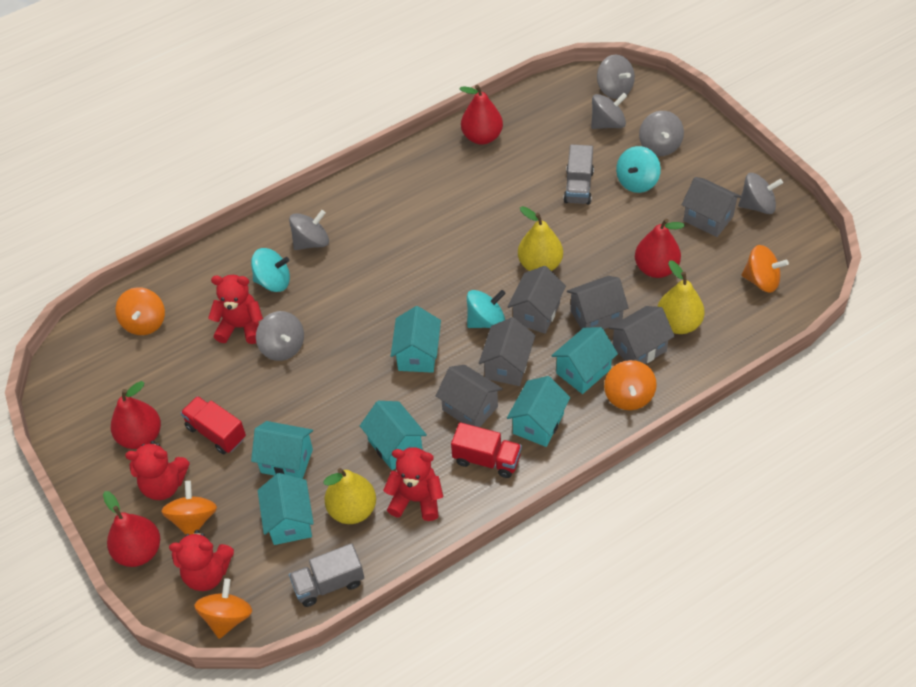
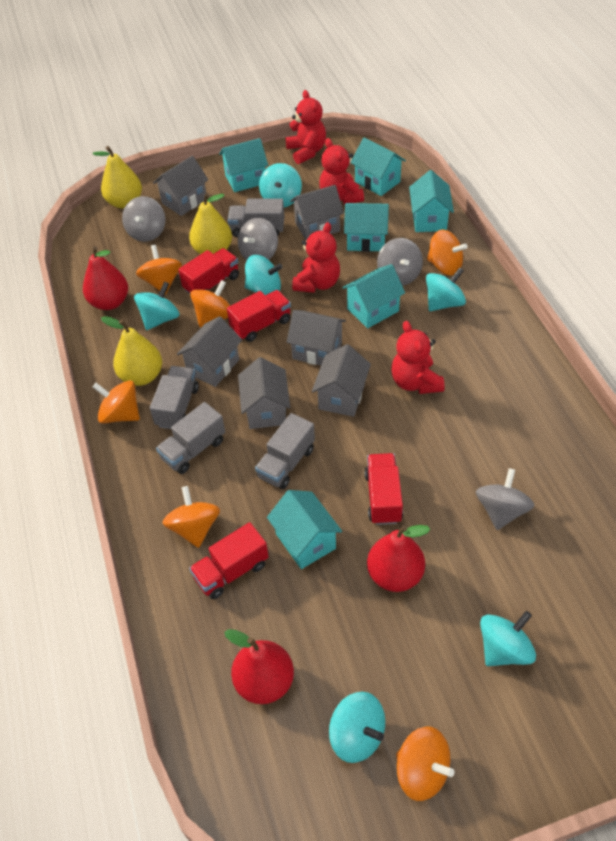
grey spinning top: [256,311,304,361] [289,210,329,250] [591,93,627,129] [597,54,635,99] [639,111,684,156] [738,173,783,214] = 6 -> [122,196,165,242] [238,218,278,260] [377,238,423,286] [476,468,534,530] = 4
grey truck: [289,543,364,607] [563,144,594,205] = 2 -> [150,366,199,429] [156,402,225,474] [228,198,285,237] [255,413,315,489] = 4
orange spinning top: [115,287,165,335] [161,481,217,535] [194,578,252,639] [604,360,657,410] [741,245,789,293] = 5 -> [93,381,140,424] [136,245,182,295] [162,486,220,548] [190,280,230,327] [396,726,454,801] [427,229,468,276] = 6
red pear: [103,491,160,567] [111,381,161,449] [459,85,503,145] [635,219,685,278] = 4 -> [83,246,128,310] [224,629,294,704] [367,525,430,592] = 3
red truck: [180,396,246,454] [451,422,522,478] = 2 -> [178,248,239,294] [189,522,269,599] [227,290,291,342] [364,453,403,525] = 4
turquoise spinning top: [251,248,290,292] [467,290,506,328] [616,146,661,193] = 3 -> [134,281,180,330] [245,255,283,295] [259,163,302,207] [329,692,385,763] [426,267,466,311] [480,611,536,666] = 6

